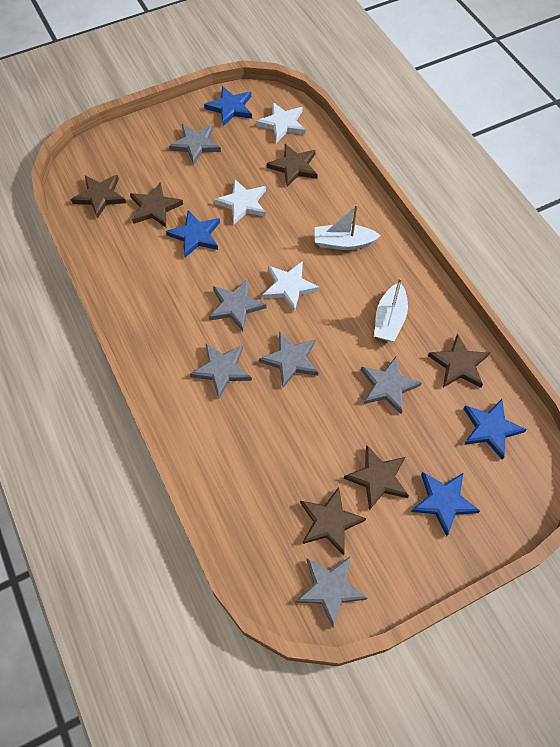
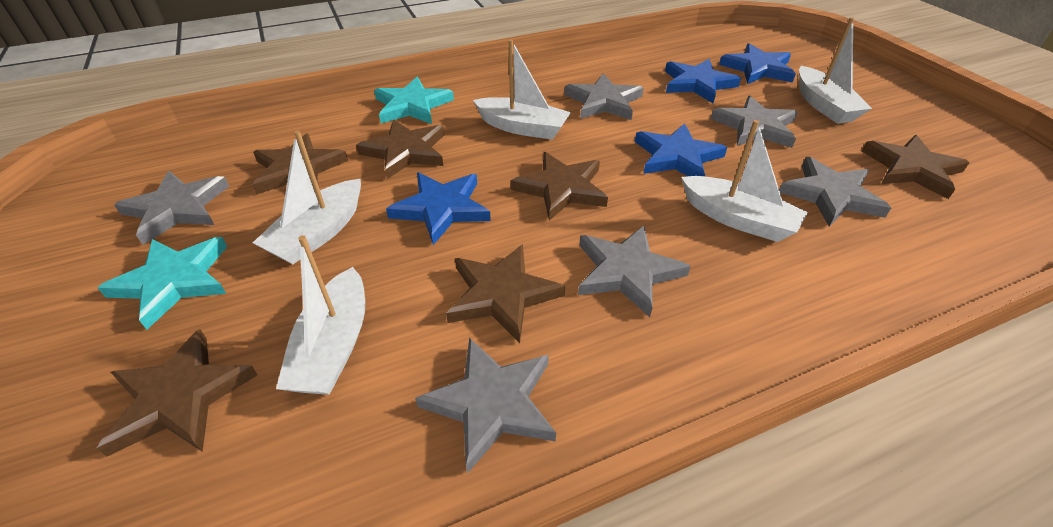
turquoise star: none = 0 -> [98,237,227,330] [374,77,454,124] = 2
white boat: [315,204,381,250] [374,278,408,342] = 2 -> [253,131,361,264] [276,235,365,395] [473,39,571,140] [681,120,808,242] [799,17,872,124] = 5
white star: [214,179,266,224] [256,102,306,143] [262,261,320,312] = 3 -> none = 0

